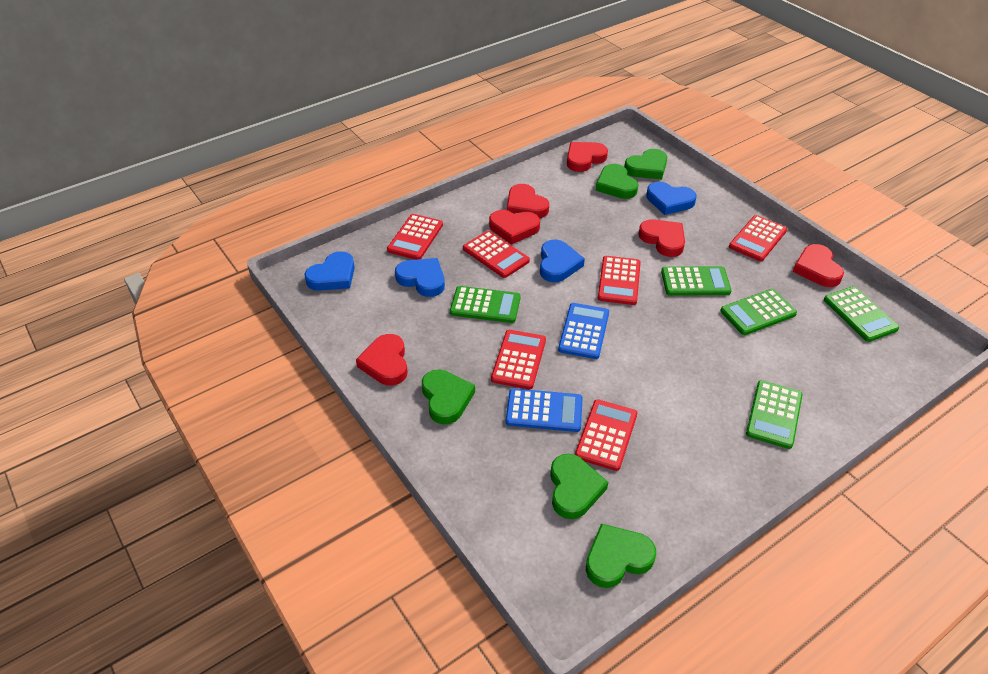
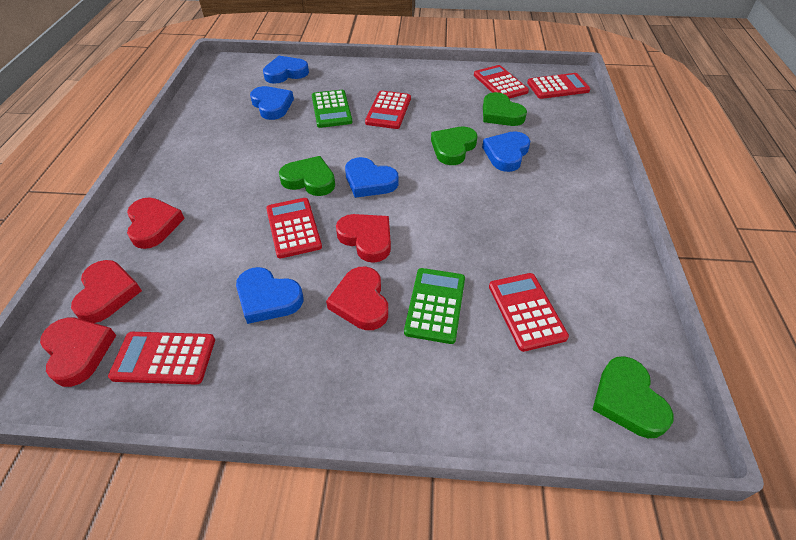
blue calculator: [506,388,583,432] [558,303,609,359] = 2 -> none = 0
blue heart: [304,251,355,291] [395,258,445,297] [540,240,585,282] [646,182,697,215] = 4 -> [236,267,303,324] [250,86,294,120] [263,56,309,84] [345,157,398,198] [482,131,530,172] = 5
green calculator: [450,286,520,323] [661,266,732,296] [720,289,797,335] [746,380,803,449] [824,286,899,342] = 5 -> [312,90,352,128] [404,268,465,344] = 2
green heart: [422,369,475,425] [550,454,608,519] [586,523,656,588] [595,164,638,199] [624,149,667,179] = 5 -> [279,156,335,196] [431,127,478,165] [483,92,527,126] [592,356,674,438] = 4
red heart: [356,334,408,386] [489,210,540,245] [507,184,549,218] [567,142,608,172] [638,219,685,257] [793,244,844,287] = 6 -> [40,317,116,387] [71,260,142,323] [127,198,185,249] [326,266,388,330] [336,214,391,263] = 5

